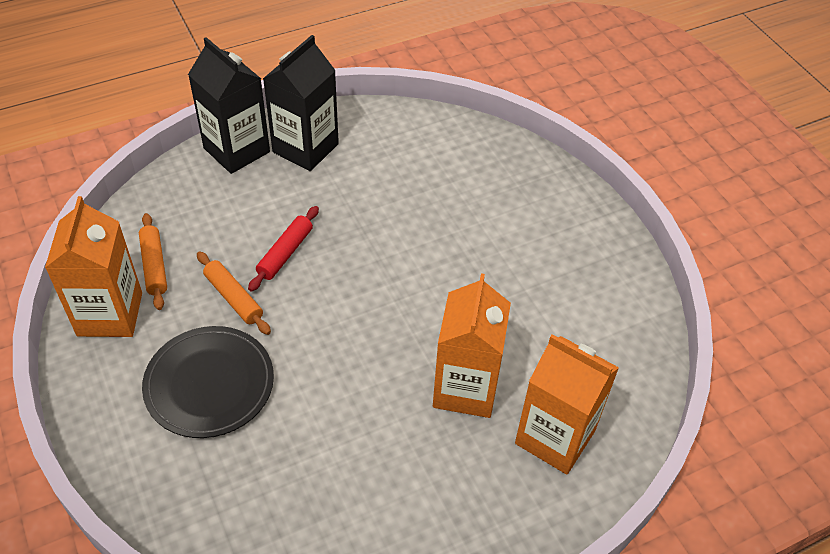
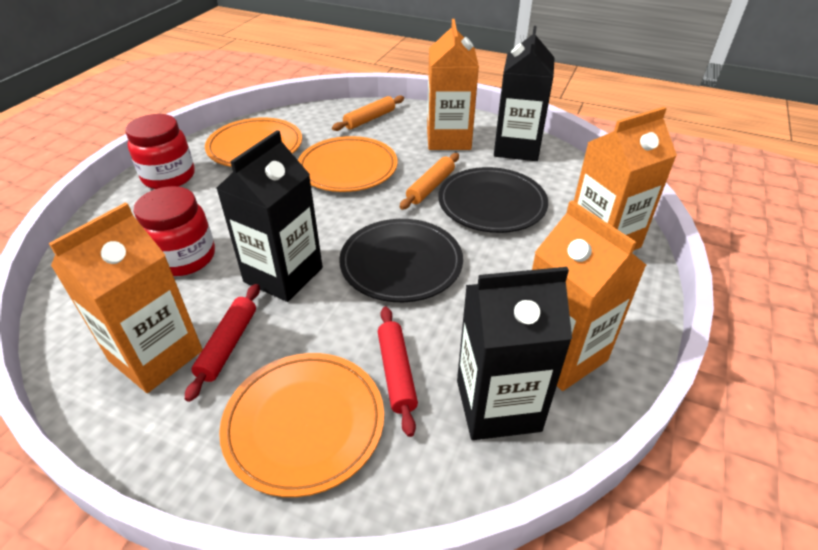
black carton: [188,37,270,174] [263,35,339,171] = 2 -> [216,130,323,302] [457,267,572,440] [494,26,555,161] = 3
black plate: [142,326,274,438] = 1 -> [339,219,463,302] [438,167,548,233] = 2
orange carton: [45,196,142,337] [433,273,511,418] [515,334,619,475] = 3 -> [49,202,203,393] [427,19,479,150] [532,201,646,391] [574,107,677,251] = 4
orange plate: none = 0 -> [205,117,302,167] [219,353,384,497] [298,136,398,192] = 3
red jar: none = 0 -> [125,114,194,189] [133,186,215,276] = 2
red rolling pin: [248,206,319,292] = 1 -> [185,284,260,402] [378,307,418,437] = 2

